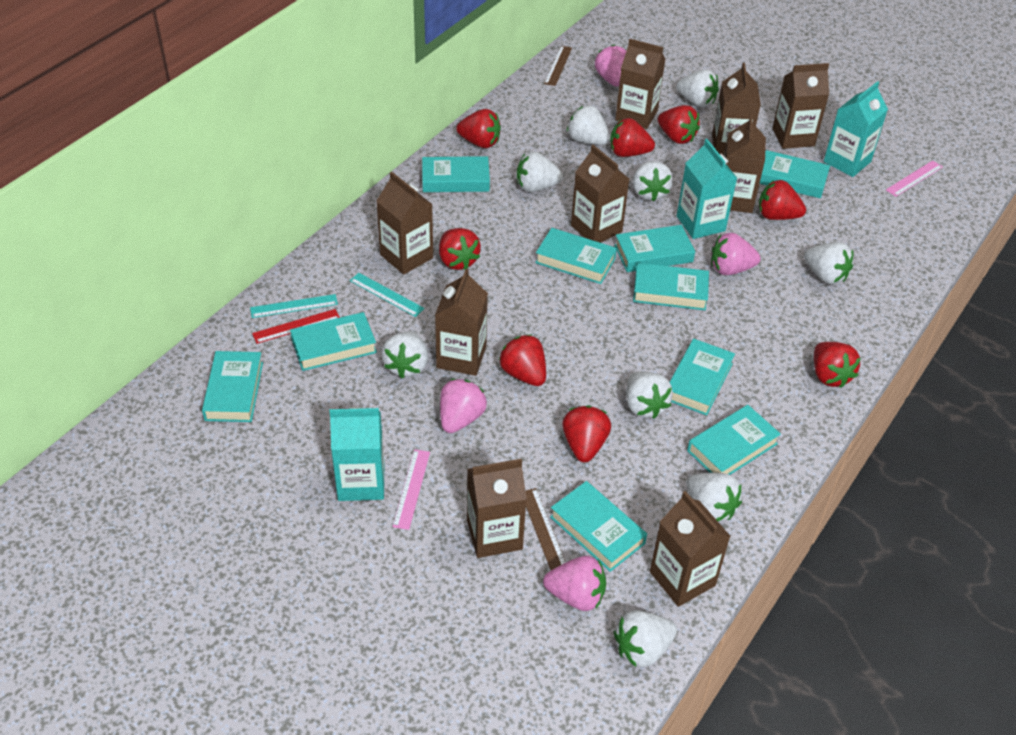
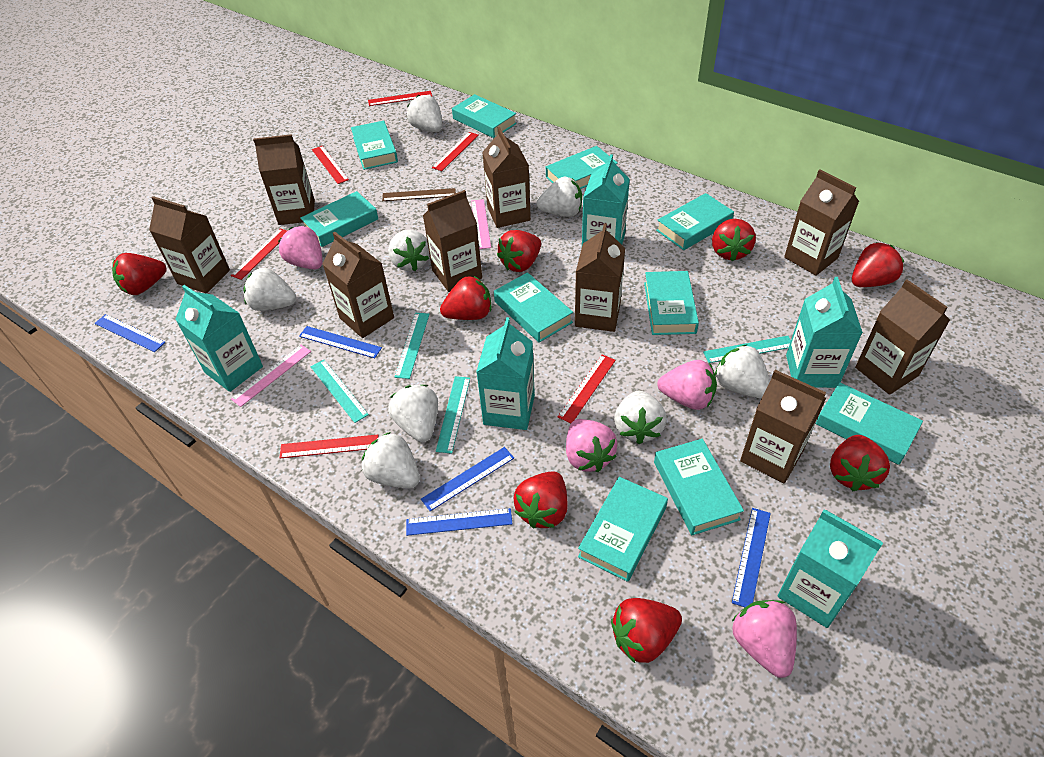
blue ruler: none = 0 -> [94,314,165,352] [299,326,382,358] [406,508,512,536] [421,447,514,511] [732,508,771,607] = 5
brown ruler: [525,488,566,570] [544,46,572,86] = 2 -> [382,188,456,201] = 1
red ruler: [252,309,340,344] = 1 -> [231,228,287,280] [279,434,378,458] [312,146,349,184] [368,91,432,106] [432,132,479,171] [558,355,616,423] = 6
turquoise carton: [330,407,384,501] [677,139,737,239] [824,81,888,177] = 3 -> [175,285,263,392] [476,317,535,430] [582,154,630,245] [778,509,883,628] [786,277,863,388] = 5
turquoise ruler: [250,294,338,318] [350,273,425,317] = 2 -> [311,360,369,423] [395,313,430,379] [436,376,470,454] [703,336,791,363] = 4
white strawberry: [381,332,428,378] [517,152,563,192] [567,105,610,145] [614,610,677,667] [626,371,673,419] [633,161,673,202] [676,69,719,107] [686,473,742,522] [804,242,853,284] = 9 -> [243,268,296,311] [362,432,420,488] [388,230,430,271] [388,385,438,442] [407,95,442,132] [536,177,582,217] [614,391,667,444] [715,345,770,398] = 8

